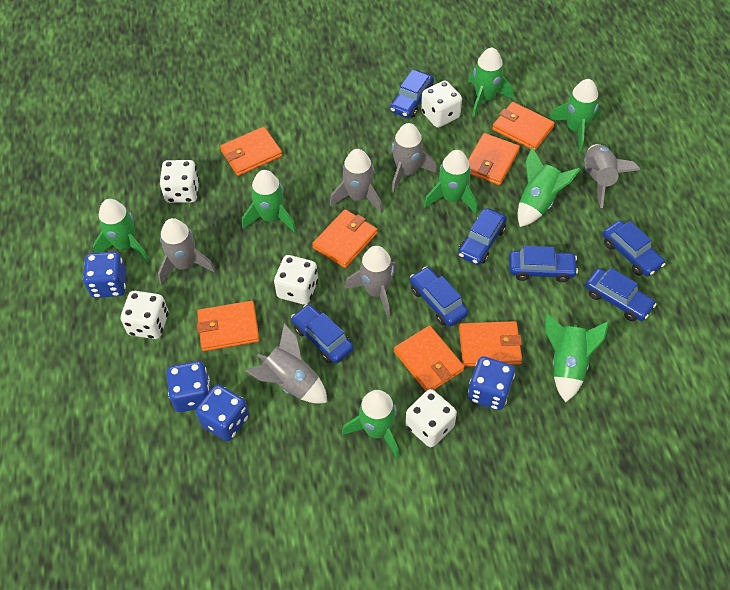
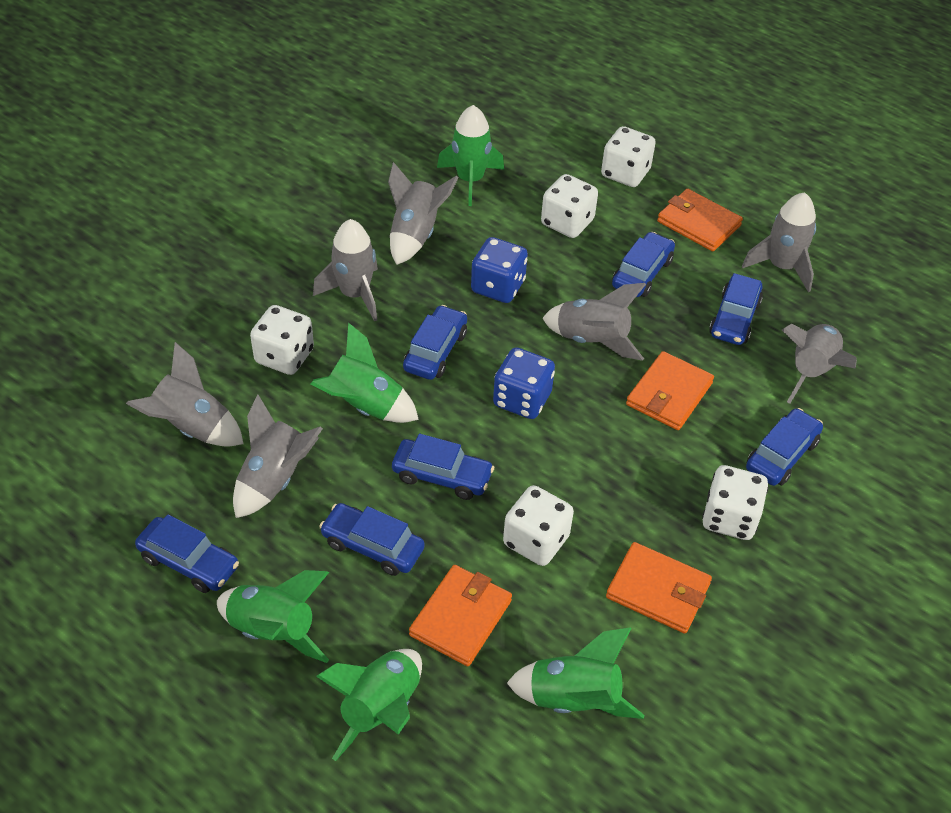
blue dice: [83,252,126,298] [166,361,211,412] [196,385,249,441] [468,356,515,410] = 4 -> [471,237,528,303] [493,347,555,419] = 2
green rocket: [93,199,149,262] [242,170,296,232] [342,390,399,459] [424,150,478,214] [468,47,513,117] [518,147,580,227] [545,313,609,402] [549,79,601,151] = 8 -> [217,570,329,663] [311,323,419,423] [316,649,422,761] [437,105,504,206] [507,628,644,719] = 5
grey rocket: [158,218,215,284] [245,323,327,404] [330,149,383,213] [344,246,397,318] [391,123,437,193] [584,144,640,208] = 6 -> [126,342,244,447] [233,394,323,518] [313,219,378,321] [388,162,459,265] [542,283,646,361] [742,192,816,292] [782,324,857,404] = 7
orange wallet: [197,301,260,351] [220,127,282,176] [312,209,377,268] [394,326,464,391] [459,321,522,367] [468,133,520,185] [492,102,555,151] = 7 -> [409,565,512,666] [606,542,712,633] [626,351,714,430] [657,189,743,252] = 4

